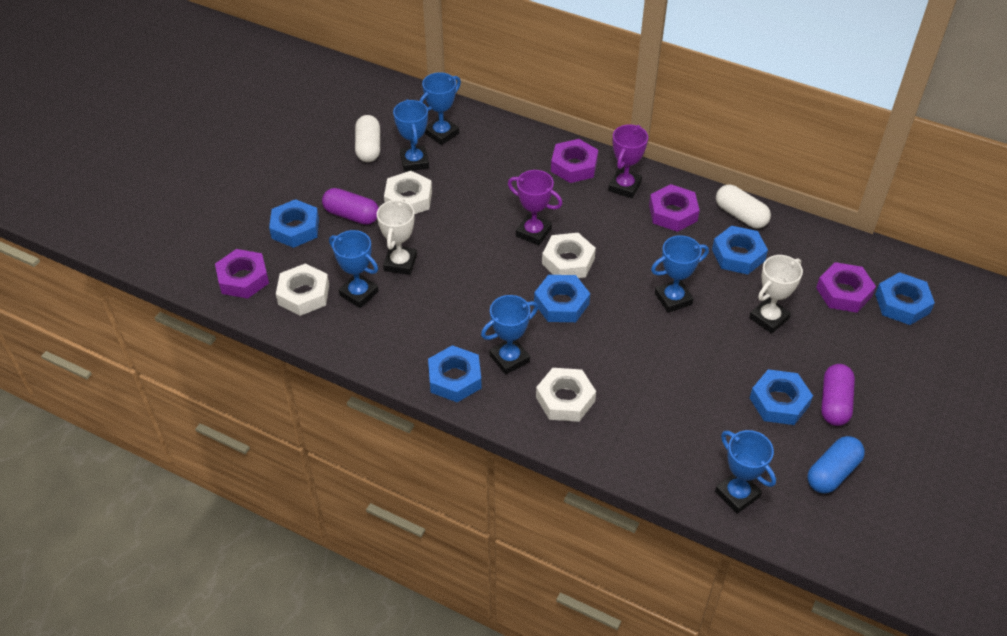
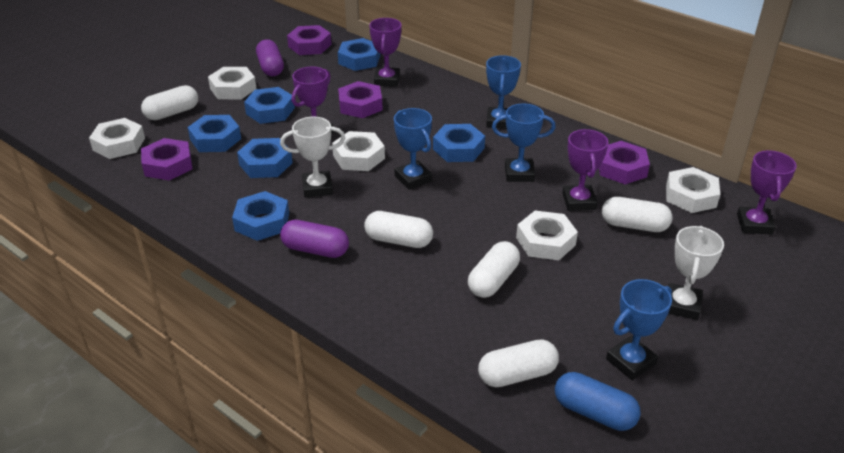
blue trophy: [329,230,379,308] [393,99,429,172] [420,72,461,145] [481,295,538,375] [651,235,709,313] [715,430,776,514] = 6 -> [394,108,432,190] [486,55,521,129] [492,104,556,182] [606,279,672,380] = 4
purple trophy: [508,170,562,245] [608,124,648,198] = 2 -> [292,67,334,133] [369,18,402,87] [562,129,608,211] [737,150,797,235] = 4
white capsule: [355,115,380,162] [716,185,771,229] = 2 -> [141,85,198,120] [364,211,433,248] [468,241,520,298] [478,340,559,387] [602,197,672,232] = 5
white nut: [276,263,329,316] [384,171,432,214] [536,368,596,422] [542,233,596,278] = 4 -> [89,118,145,159] [208,67,257,99] [332,131,385,171] [516,211,578,260] [666,167,720,213] = 5

